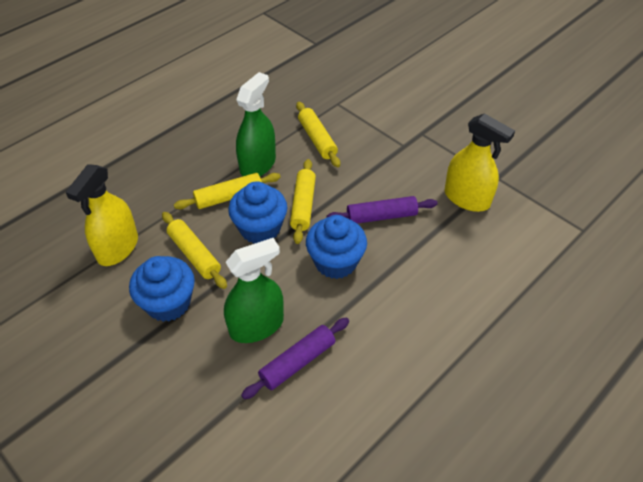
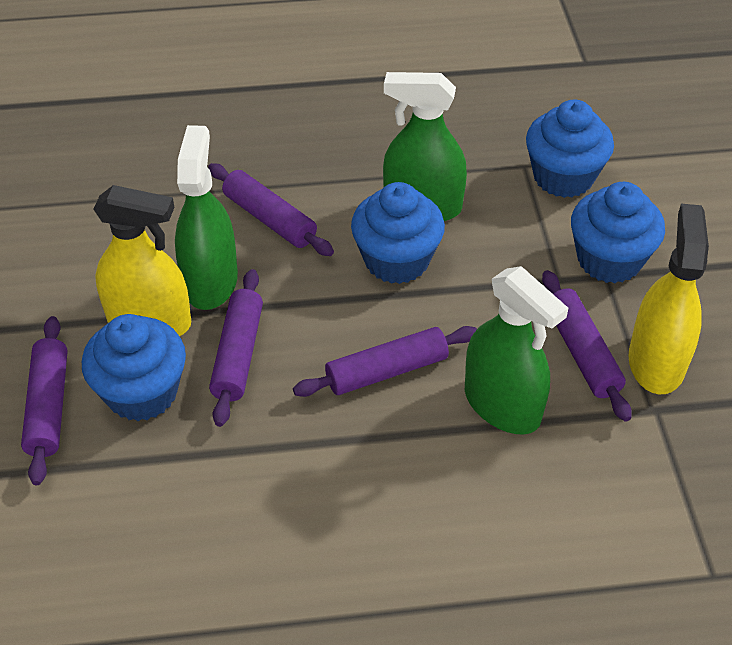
blue cupcake: [129,256,195,322] [228,181,288,244] [306,215,367,279] = 3 -> [82,314,186,421] [351,182,445,284] [526,100,614,198] [571,182,665,283] = 4
green spray bottle: [224,238,284,343] [236,72,276,176] = 2 -> [175,125,238,310] [383,72,467,221] [465,266,568,434] = 3
purple rolling pin: [241,317,349,399] [326,196,438,224] = 2 -> [21,316,68,485] [208,163,334,256] [209,269,263,427] [293,326,477,397] [542,270,632,422] = 5
yellow rolling pin: [162,212,227,289] [174,173,281,209] [290,159,316,244] [296,102,340,167] = 4 -> none = 0

